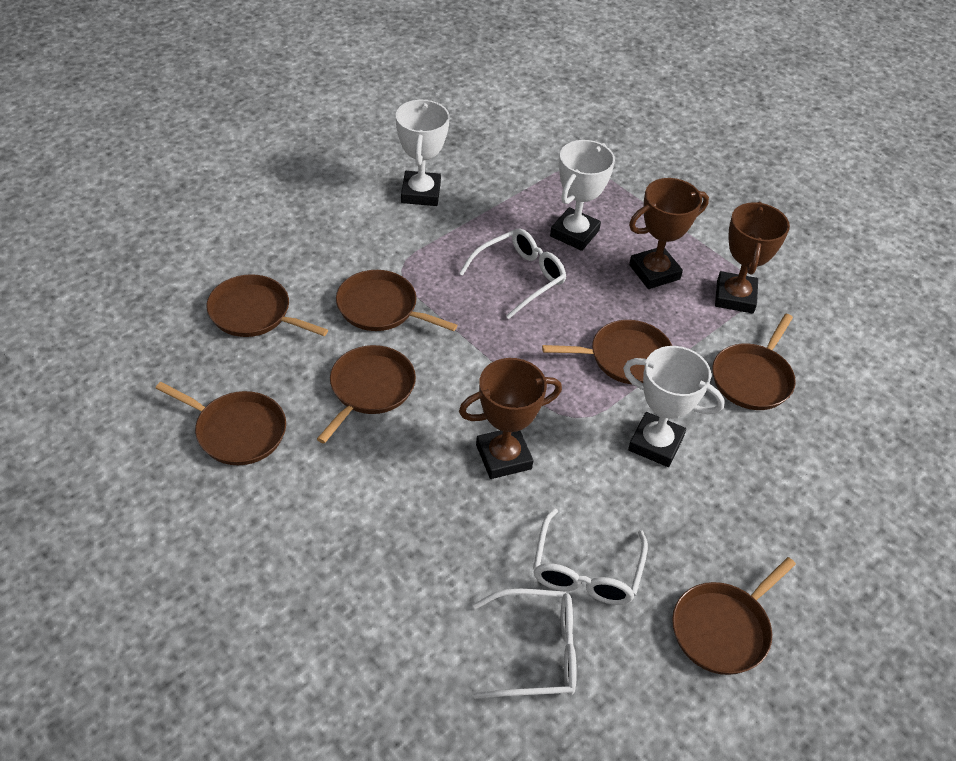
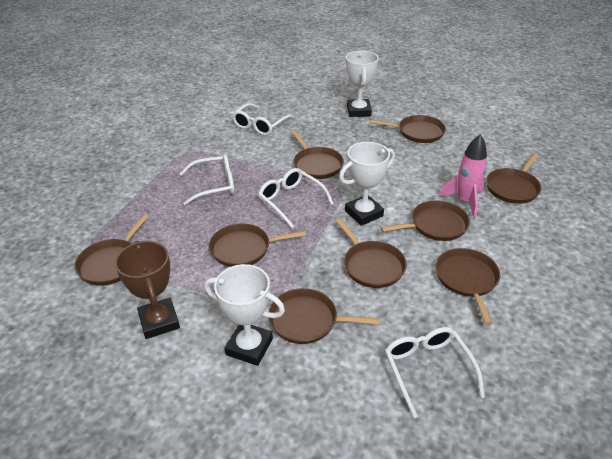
brown pan: [155,382,286,465] [207,274,328,337] [317,345,416,444] [336,270,457,331] [542,320,672,385] [672,557,796,675] [712,314,796,410] = 7 -> [75,215,148,286] [209,223,306,267] [269,288,380,344] [291,131,344,179] [336,219,407,288] [370,115,446,143] [381,200,470,241] [435,248,500,325] [486,153,542,204] = 9
brown trophy: [459,358,562,479] [629,178,709,289] [715,202,790,314] = 3 -> [115,241,180,339] = 1
pink rocket: none = 0 -> [439,134,487,219] = 1
white glasses: [459,228,566,319] [473,589,577,699] [533,508,648,605] = 3 -> [180,155,234,205] [232,103,294,136] [258,168,334,228] [385,327,485,418] = 4

